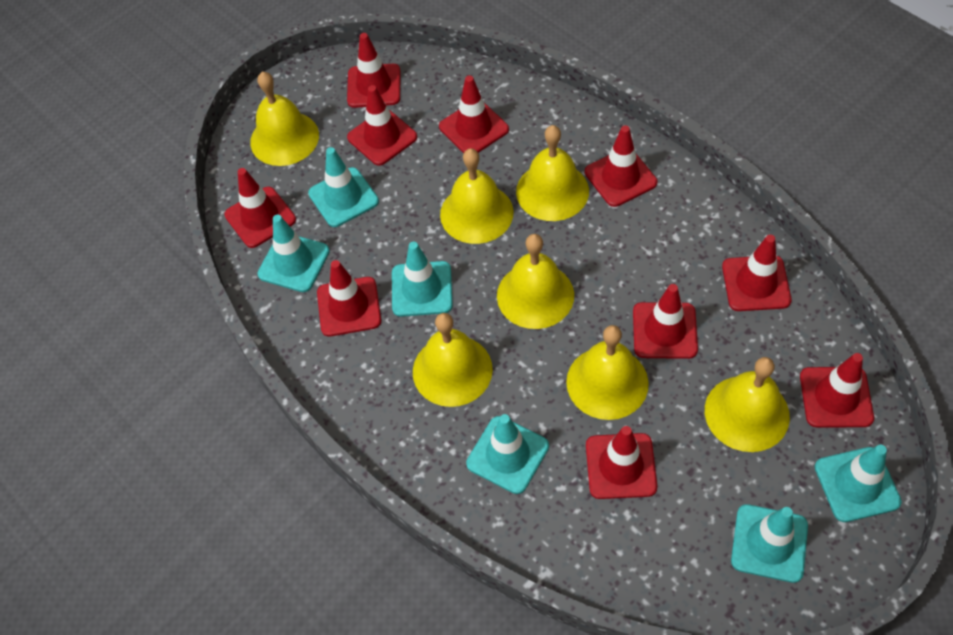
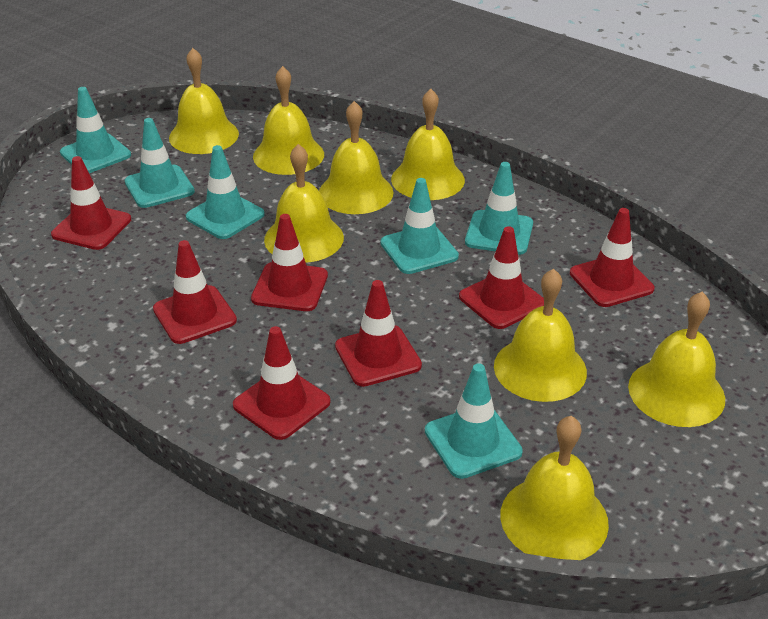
red traffic cone: [224,168,296,248] [317,260,381,337] [347,33,400,108] [347,85,417,166] [439,75,509,153] [585,125,657,207] [586,426,657,499] [633,284,698,359] [722,235,792,311] [800,353,874,428] = 10 -> [51,156,131,250] [153,240,237,344] [233,326,330,440] [251,214,328,311] [335,280,422,387] [459,226,544,329] [570,208,654,307] = 7
yellow bell: [250,71,319,166] [413,313,493,407] [440,148,514,244] [497,234,574,329] [516,125,589,221] [566,325,649,420] [705,357,790,452] = 7 -> [169,48,239,154] [253,66,324,175] [264,144,344,263] [319,101,393,214] [391,89,465,200] [494,268,587,402] [500,416,609,560] [628,292,725,427] = 8

